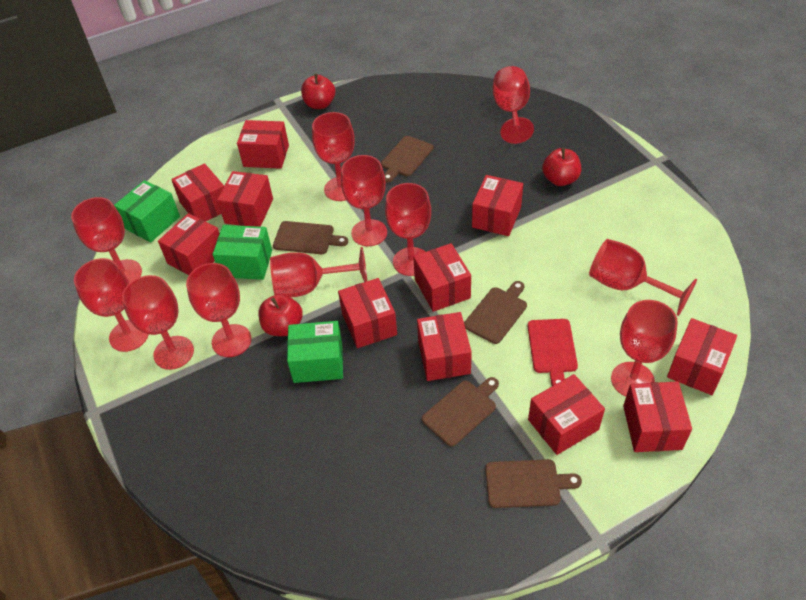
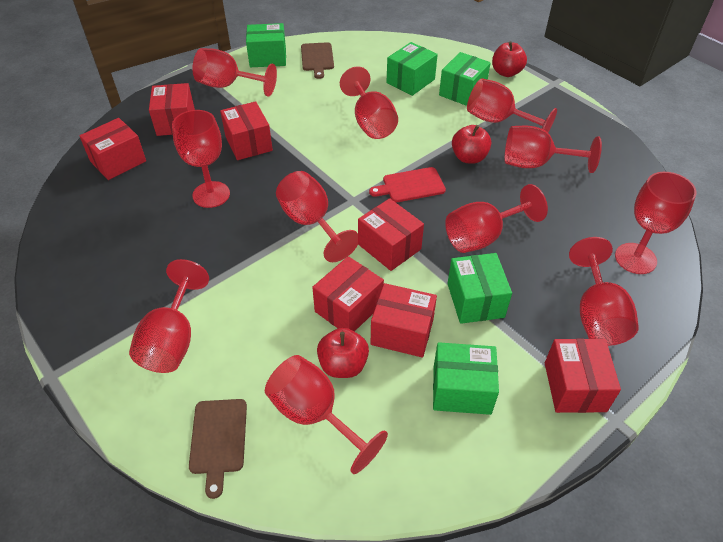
brown cutting board: [273,221,348,254] [381,136,434,183] [422,377,499,446] [464,281,527,344] [485,459,582,508] = 5 -> [189,399,247,499] [301,42,334,79] = 2
green box: [114,180,180,243] [213,225,272,280] [287,321,343,383] = 3 -> [246,23,286,67] [386,42,438,96] [433,342,499,415] [439,52,491,106] [447,253,512,324] = 5
red box: [158,213,220,275] [171,163,224,222] [217,171,273,227] [237,120,289,169] [338,278,397,348] [413,243,471,312] [417,312,472,381] [472,175,523,236] [528,374,605,455] [623,381,692,452] [667,318,737,395] = 11 -> [79,118,146,180] [149,83,195,136] [220,101,273,160] [312,256,384,332] [358,198,424,271] [371,283,437,358] [545,338,621,413] = 7

